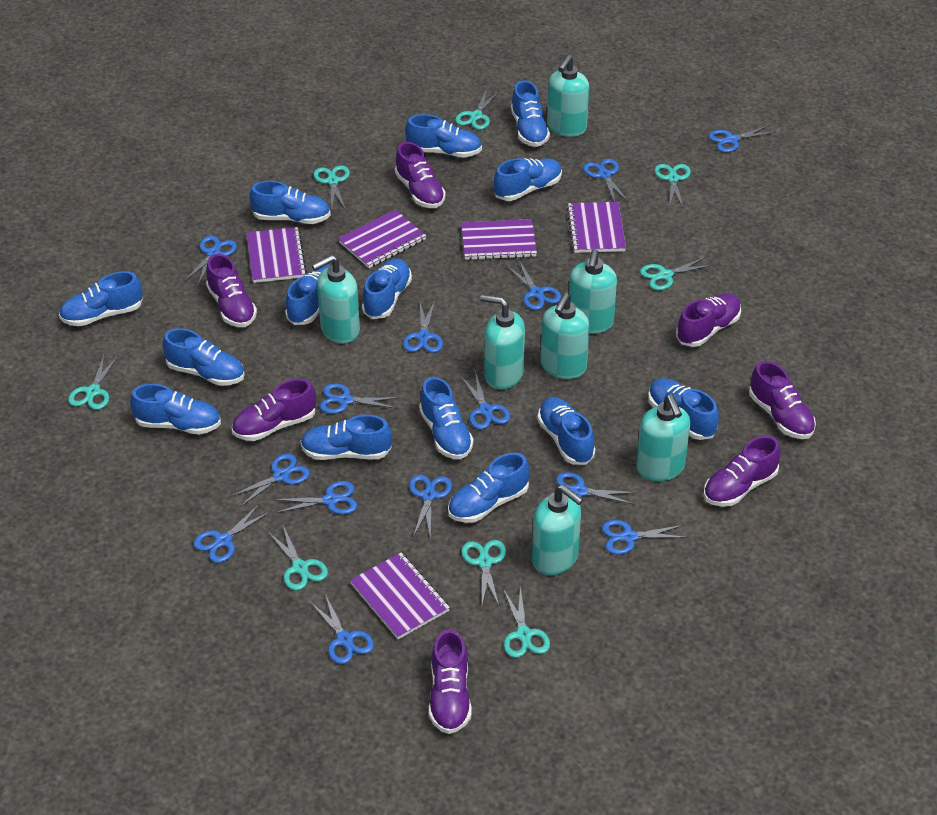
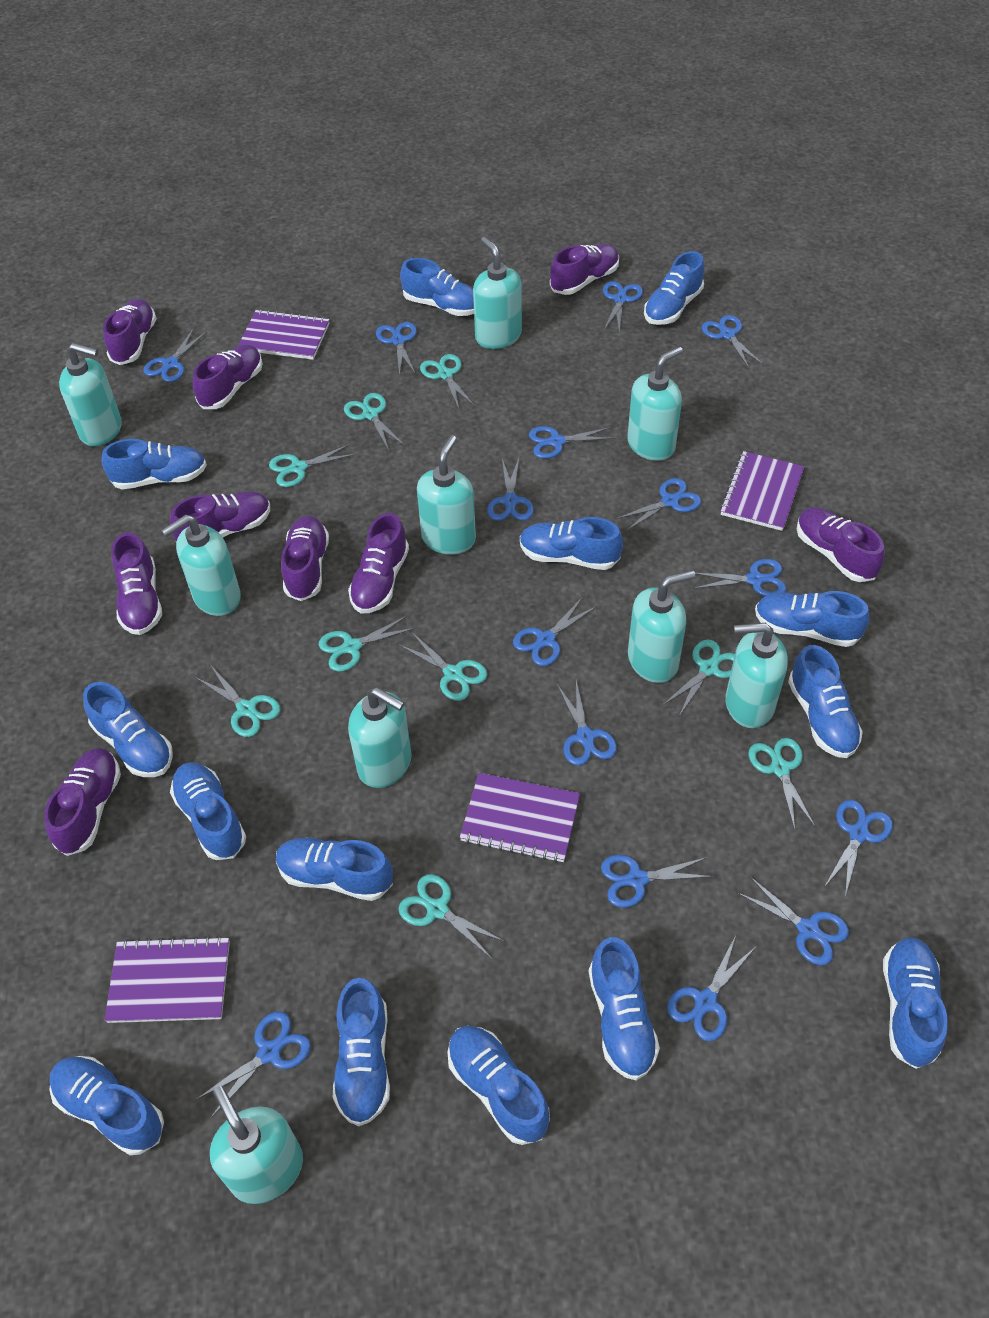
blue scissors: [184,236,237,285] [194,503,271,563] [230,454,310,507] [273,481,357,514] [309,594,374,664] [320,383,400,414] [403,301,443,353] [409,474,452,537] [461,371,510,429] [506,261,561,310] [554,472,637,505] [583,159,628,202] [602,520,688,555] [709,125,776,153] = 14 -> [144,328,207,382] [196,1011,311,1118] [376,322,417,376] [487,458,534,521] [513,597,597,666] [529,426,615,459] [557,681,617,766] [601,855,713,908] [603,281,643,332] [616,478,702,531] [667,935,756,1041] [693,559,787,596] [701,315,763,368] [738,876,849,965] [824,800,893,897] = 15
purple notebook: [247,227,307,283] [338,210,426,268] [350,552,450,639] [461,219,537,260] [566,202,626,253] = 5 -> [104,936,230,1023] [238,309,329,360] [460,773,580,863] [720,451,804,531] = 4
purple shoe: [206,254,257,327] [232,379,316,441] [395,142,446,208] [429,629,471,734] [676,294,741,347] [704,436,781,507] [749,361,816,439] = 7 -> [44,748,121,856] [103,299,157,365] [111,533,162,635] [170,491,270,542] [193,344,263,409] [281,516,329,601] [348,513,409,614] [550,244,619,295] [797,507,885,582] = 9
turquoise scissors: [68,355,119,410] [267,525,328,591] [314,165,350,211] [455,89,498,130] [462,540,506,606] [503,586,550,658] [640,257,713,290] [655,164,691,209] = 8 -> [195,666,280,737] [269,444,356,487] [319,616,415,672] [344,393,404,450] [398,633,487,701] [399,874,505,959] [420,354,475,409] [662,640,735,716] [749,738,815,830] = 9
turquoise soap dispenser: [312,255,360,343] [480,295,525,389] [532,484,583,575] [541,293,590,379] [547,55,589,137] [569,249,617,334] [636,394,690,481] = 7 -> [59,343,122,446] [161,514,241,616] [210,1086,303,1204] [348,687,412,788] [417,435,476,555] [473,237,522,349] [627,346,683,461] [628,570,695,683] [725,623,788,728] = 9

